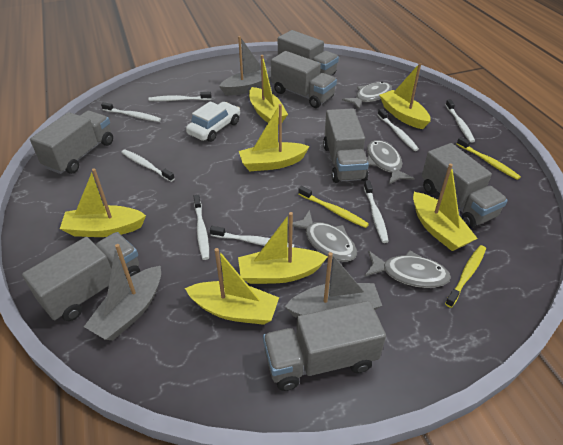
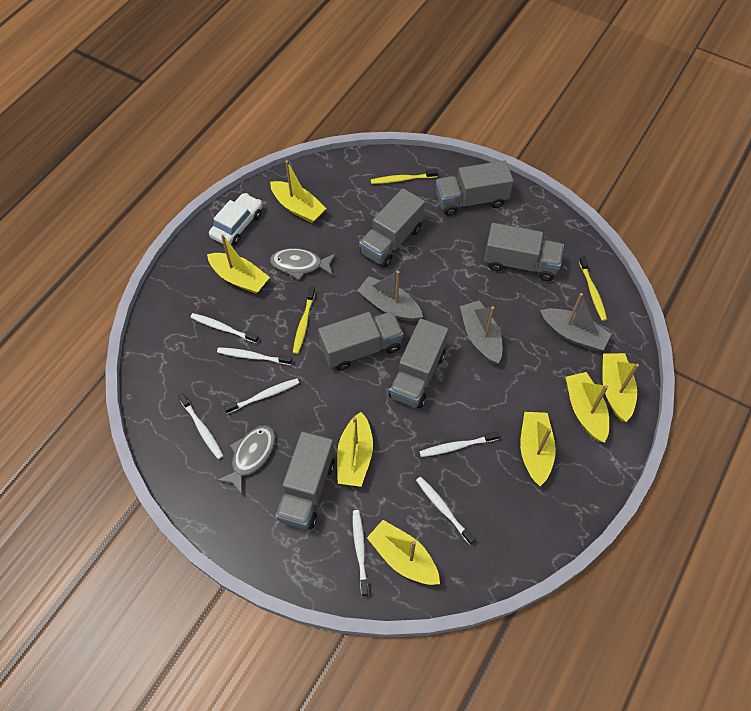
grey fish: [288,210,357,262] [342,82,392,110] [364,250,451,288] [367,140,415,184] = 4 -> [216,425,275,494] [270,248,336,280] = 2
grey truck: [22,232,140,321] [30,111,113,174] [263,301,386,391] [271,51,337,108] [278,30,339,76] [323,108,369,183] [422,143,508,228] = 7 -> [276,432,335,529] [318,311,403,371] [359,188,425,267] [389,318,448,408] [436,160,513,216] [484,223,564,281] = 6
white toothbrush: [101,102,161,122] [121,150,175,182] [148,92,211,101] [194,195,209,260] [210,226,294,247] [364,181,389,243] [378,109,419,151] [446,99,475,143] = 8 -> [178,393,223,459] [190,313,259,343] [217,347,292,365] [224,378,299,414] [353,510,369,596] [416,477,476,545] [419,431,499,457] = 7

